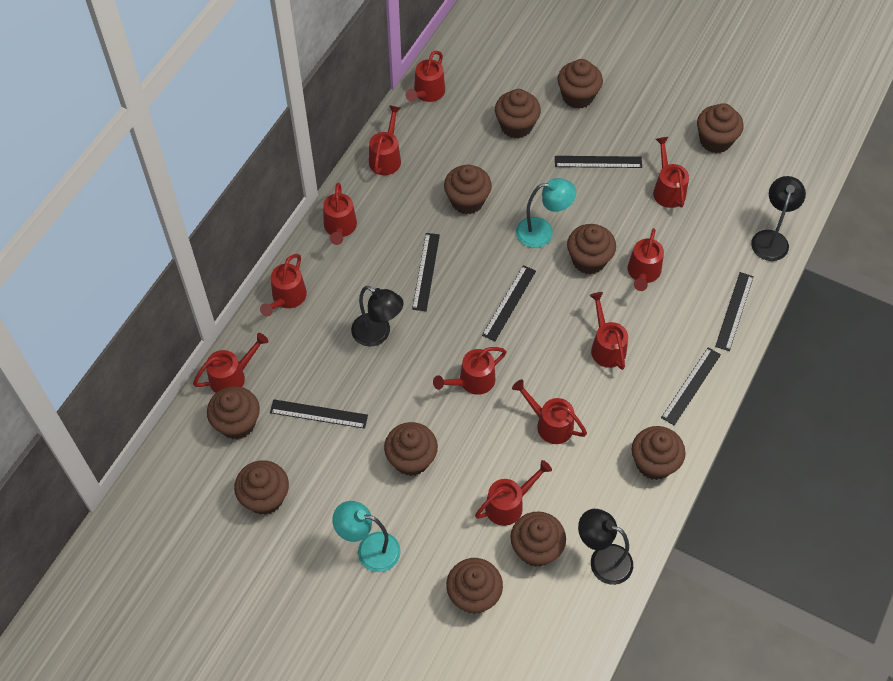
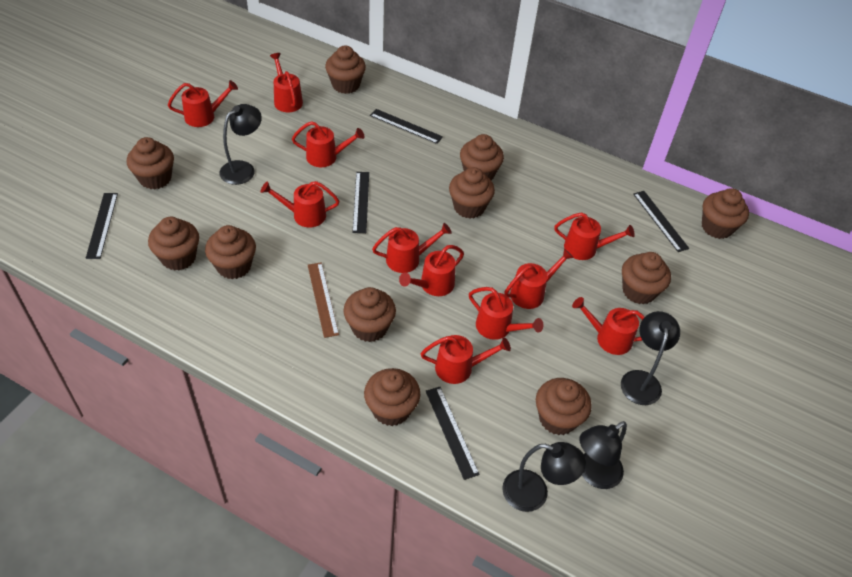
black lamp: [351,286,404,347] [578,509,633,585] [751,176,806,261] = 3 -> [220,104,262,185] [502,442,586,512] [579,421,627,489] [621,311,680,405] = 4
black ruler: [270,399,368,429] [412,233,440,311] [482,265,536,341] [555,156,642,168] [661,347,721,425] [715,272,754,351] = 6 -> [86,193,118,259] [352,172,369,233] [370,109,443,144] [426,387,480,480] [633,191,690,252] = 5
brown ruler: none = 0 -> [308,262,339,338] = 1
turquoise lamp: [332,501,401,572] [516,178,576,248] = 2 -> none = 0

